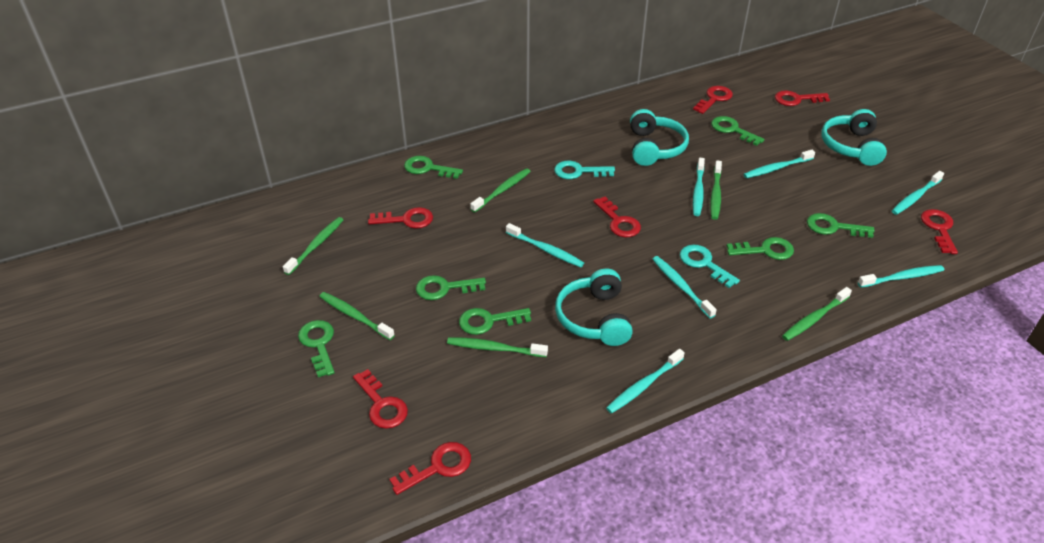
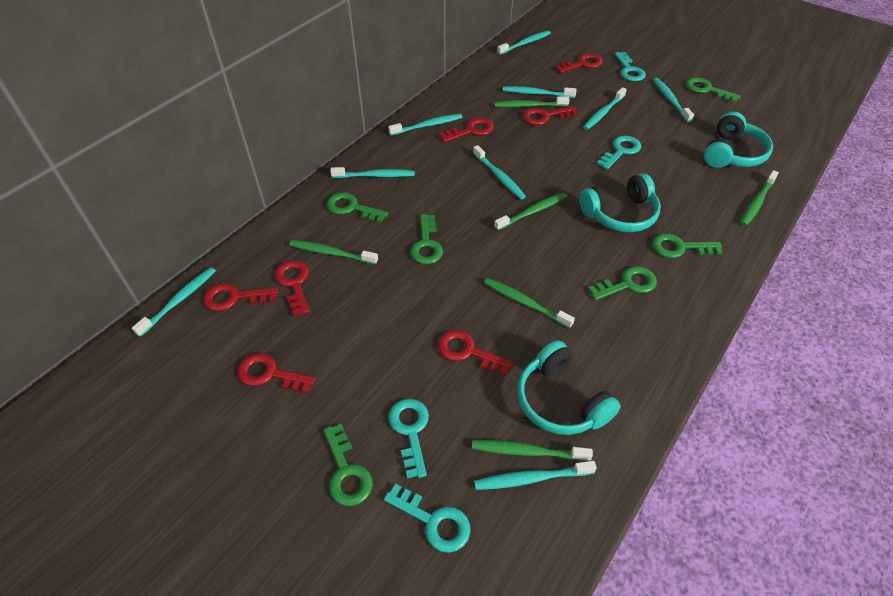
green key: [298,320,335,377] [404,156,463,179] [416,275,486,300] [459,308,531,335] [711,116,764,146] [726,237,794,260] [807,213,875,238] = 7 -> [324,424,373,506] [327,192,388,223] [410,214,443,264] [588,266,657,300] [652,233,723,258] [686,77,740,102] = 6
turquoise key: [554,161,615,179] [680,245,740,288] = 2 -> [384,484,471,553] [388,399,429,478] [597,136,641,170] [615,52,646,81] = 4
turquoise toothbrush: [506,223,584,267] [606,349,685,414] [653,256,717,318] [693,158,705,216] [743,150,815,178] [858,265,944,288] [892,171,944,215] = 7 -> [132,267,216,337] [330,167,415,178] [388,114,462,135] [473,145,526,199] [474,461,597,490] [497,31,551,55] [503,86,577,98] [583,87,627,130] [653,78,694,122] = 9

